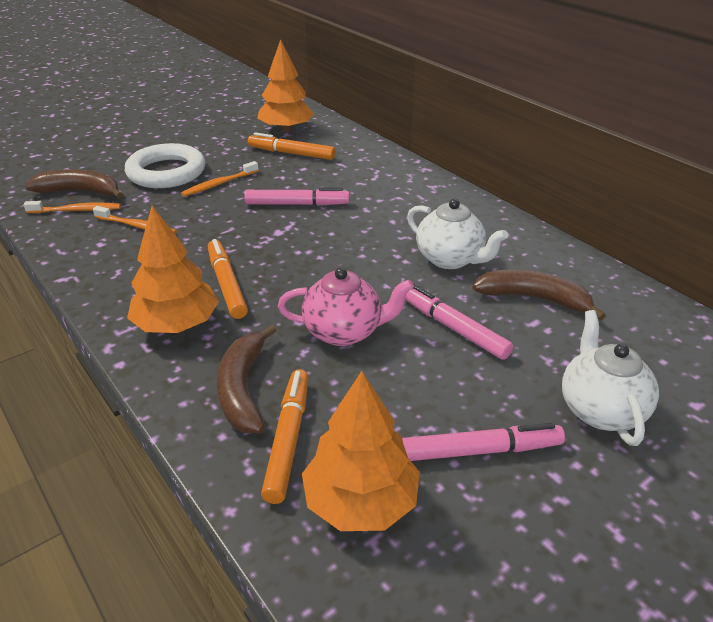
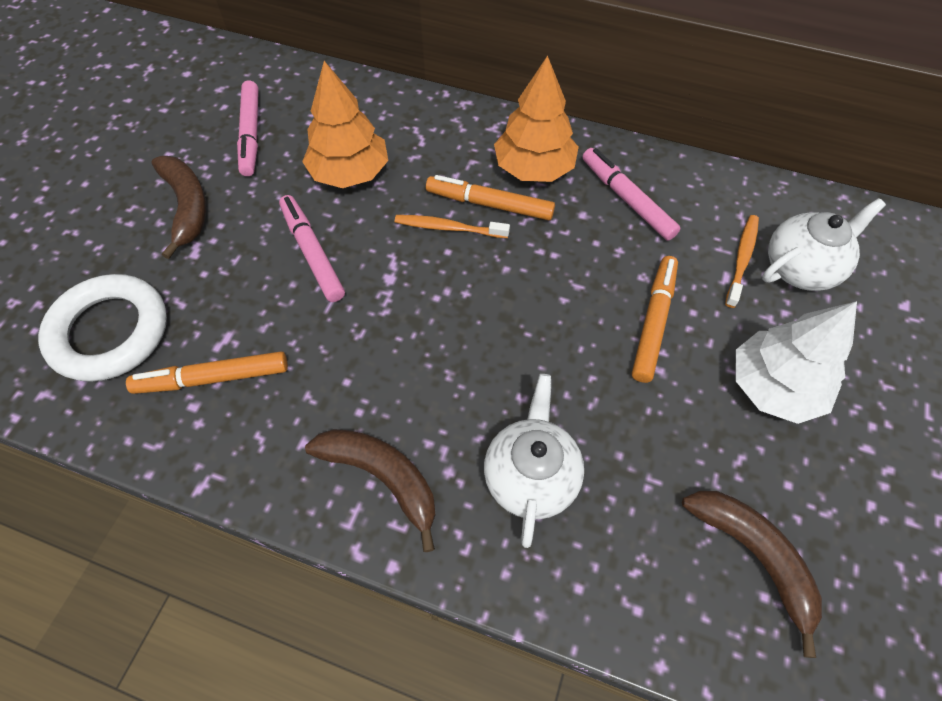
orange toothbrush: [23,201,121,213] [93,206,177,234] [181,161,259,197] = 3 -> [395,215,510,238] [725,215,759,308] = 2
orange tree: [127,206,219,333] [257,39,314,132] [302,371,420,531] = 3 -> [302,61,388,188] [494,56,579,182] = 2
pink teapot: [278,267,414,346] = 1 -> none = 0
white tree: none = 0 -> [735,301,857,424] = 1

